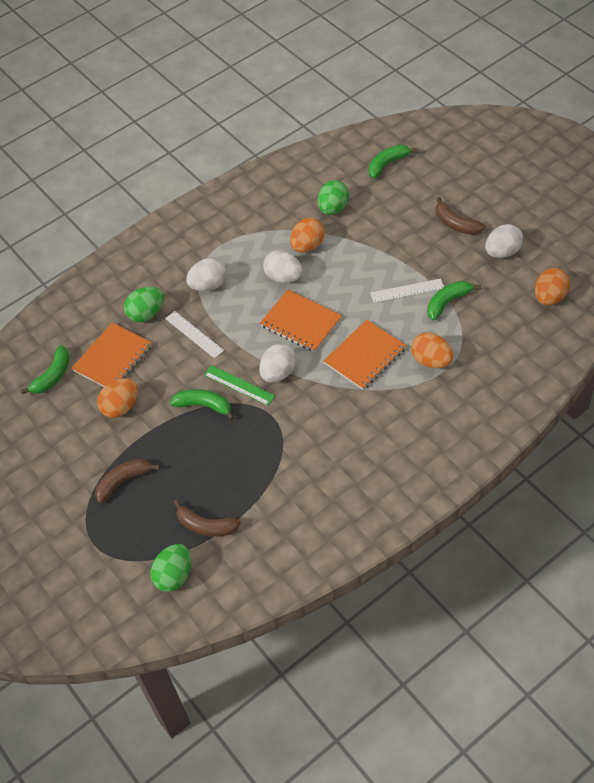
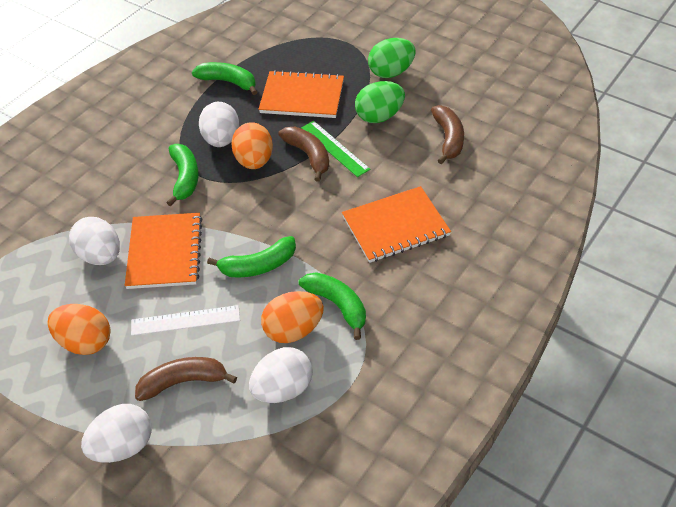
green egg: [124,287,164,322] [151,544,191,592] [318,180,349,215] = 3 -> [355,81,405,123] [368,38,415,78] = 2
orange egg: [97,378,138,418] [290,218,325,253] [411,332,453,368] [535,268,570,305] = 4 -> [47,304,111,355] [231,122,273,169] [261,291,324,343] = 3
white ruler: [165,311,224,358] [370,278,444,303] = 2 -> [131,305,240,336] = 1

